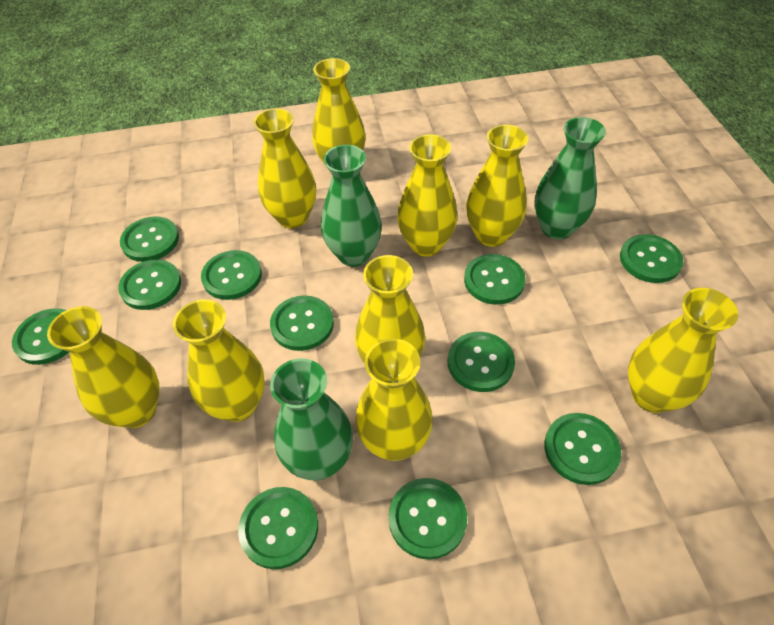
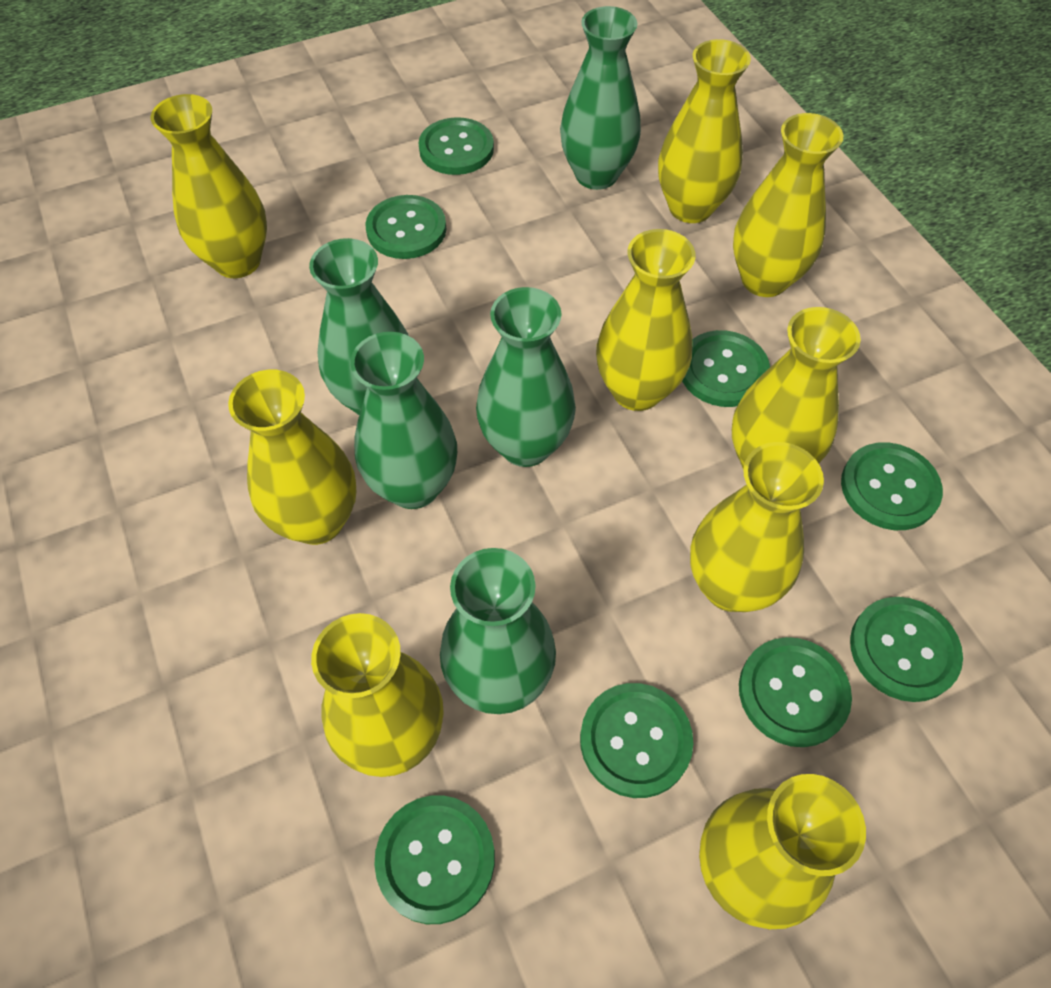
green button: [12,308,69,365] [118,260,181,310] [120,216,179,262] [201,250,262,300] [238,487,318,569] [270,295,334,351] [388,478,467,560] [448,332,515,392] [464,254,526,305] [544,413,621,485] [620,234,683,283] = 11 -> [365,195,446,259] [374,795,495,924] [418,117,494,175] [580,683,693,798] [682,330,770,407] [739,637,852,747] [841,442,943,530] [850,597,963,702] = 8
green vase: [270,358,353,481] [321,145,382,267] [534,117,606,240] = 3 -> [309,238,409,415] [350,332,457,509] [440,548,556,714] [476,287,576,467] [560,6,641,190] = 5

